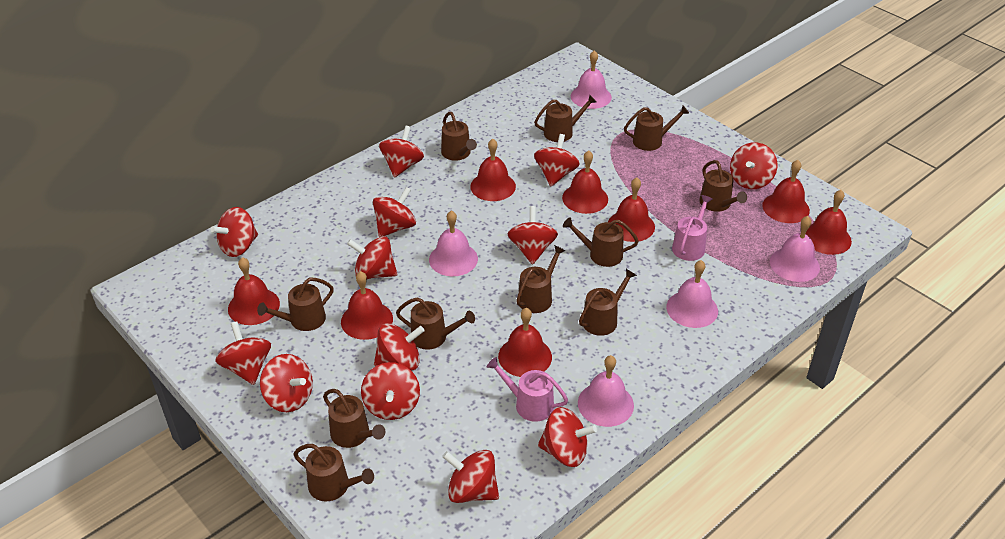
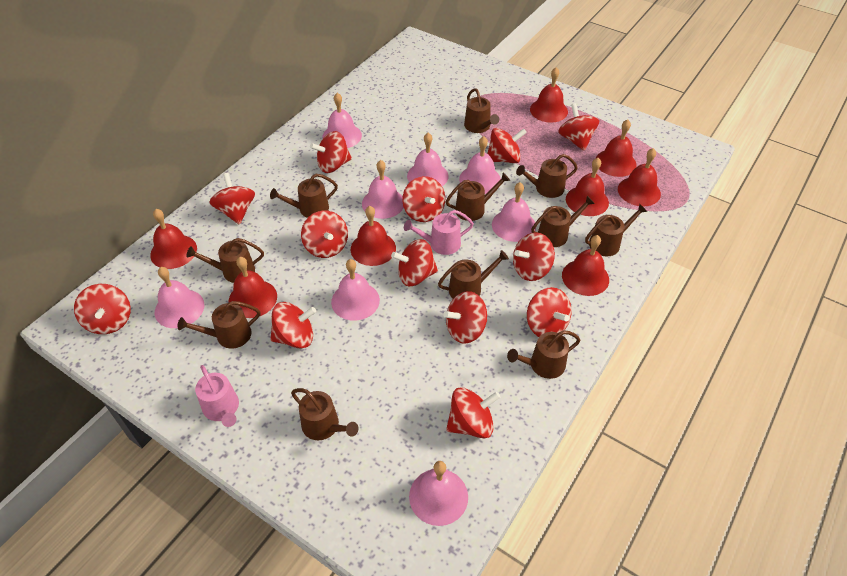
pink bell: [429,210,478,276] [571,50,612,109] [578,355,634,427] [666,260,718,328] [770,216,820,282] = 5 -> [155,267,204,328] [322,93,362,148] [331,259,380,321] [362,160,404,219] [407,133,449,186] [409,461,468,526] [459,136,501,194] [492,182,536,242] = 8

